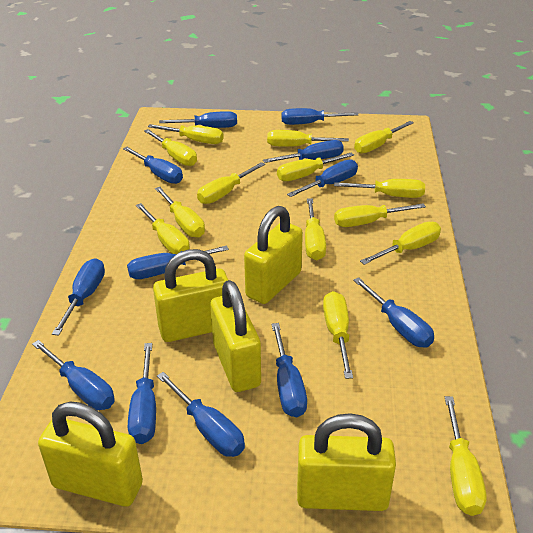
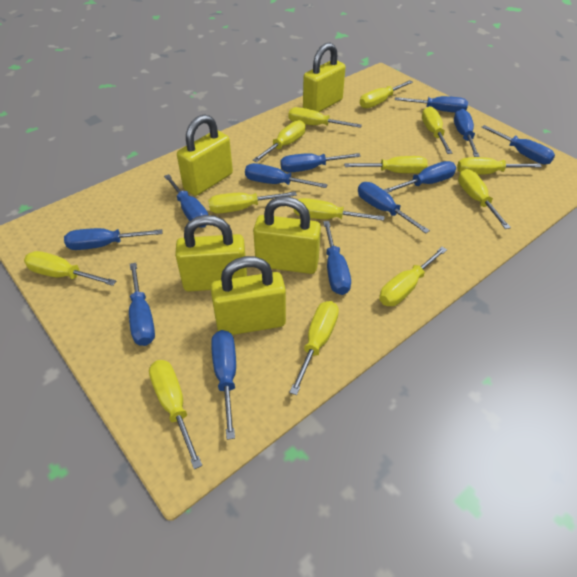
yellow screwdriver: [136,203,190,254] [144,129,197,166] [148,124,224,144] [155,187,205,238] [197,162,265,204] [267,130,349,147] [277,152,354,181] [305,198,326,260] [323,291,353,379] [334,179,425,198] [334,203,426,227] [354,121,414,154] [360,222,441,265] [445,396,487,516] = 14 -> [24,251,116,286] [149,360,202,469] [208,192,297,213] [253,120,306,162] [288,107,362,128] [289,301,339,395] [294,198,385,221] [344,156,428,173] [360,80,413,109] [379,247,447,306] [422,107,452,154] [457,157,542,175] [458,169,511,229] = 13

